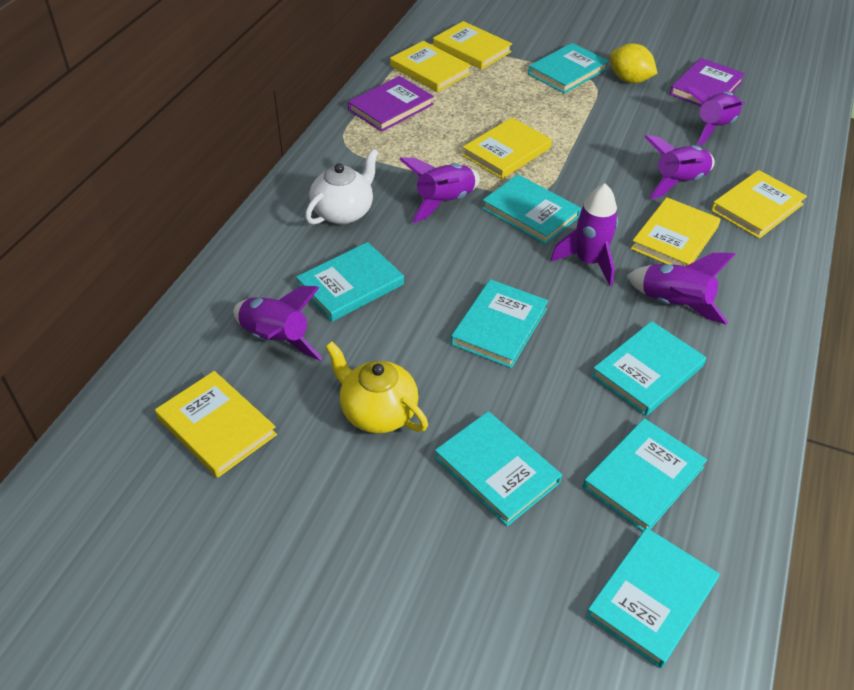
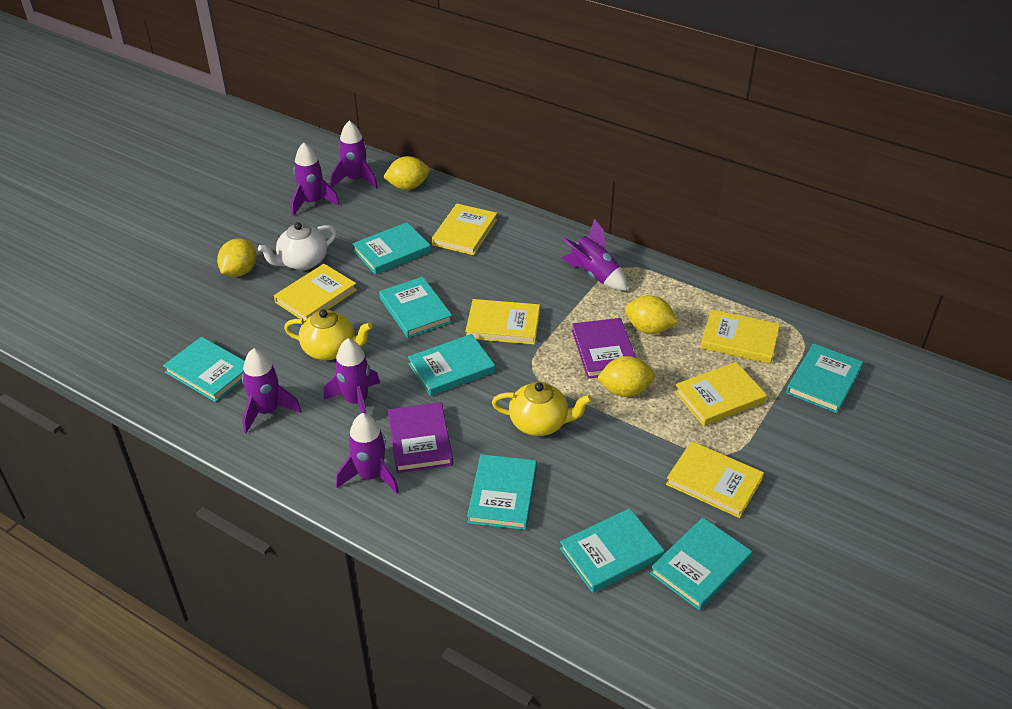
yellow lemon: [610,44,658,83] = 1 -> [217,238,257,277] [383,156,430,190] [596,356,655,397] [625,295,678,334] = 4
yellow teapot: [325,341,428,433] = 1 -> [284,309,372,360] [492,382,592,436] = 2

